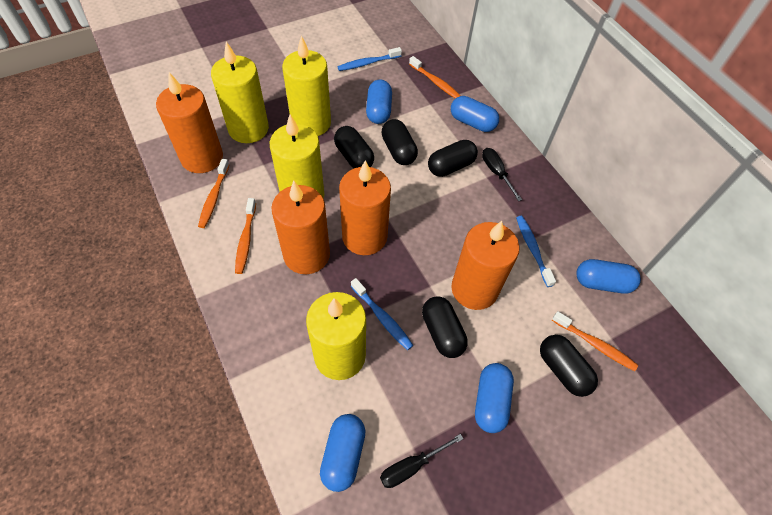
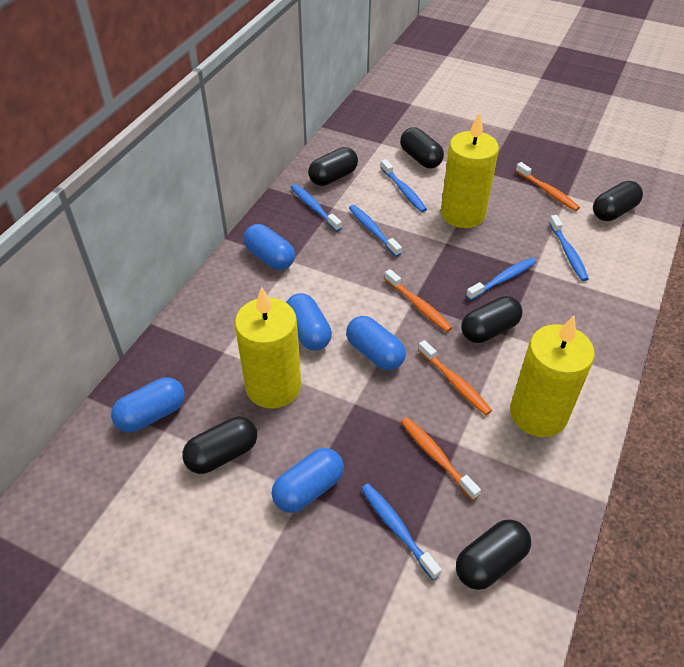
black capsule: [334,126,374,168] [381,119,418,165] [422,296,468,358] [428,140,478,177] [540,335,598,397] = 5 -> [182,416,257,474] [308,147,358,186] [400,127,444,168] [456,519,531,590] [461,296,523,343] [593,181,643,221] = 6
black screwdriver: [380,434,463,488] [482,148,522,201] = 2 -> none = 0
blue toothbrush: [337,47,402,71] [351,278,413,350] [516,216,556,287] = 3 -> [291,184,342,232] [349,205,402,257] [361,483,442,580] [380,159,427,212] [466,258,537,301] [549,215,589,281] = 6
orange candle: [156,72,223,173] [271,181,330,274] [339,160,391,255] [451,221,519,310] = 4 -> none = 0
yellow candle: [211,41,269,143] [270,114,324,199] [282,36,331,136] [306,292,366,380] = 4 -> [235,287,301,409] [441,112,499,228] [510,316,595,437] = 3

